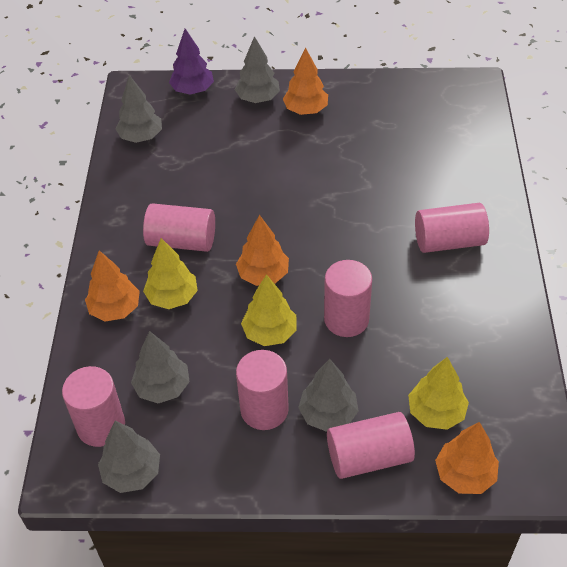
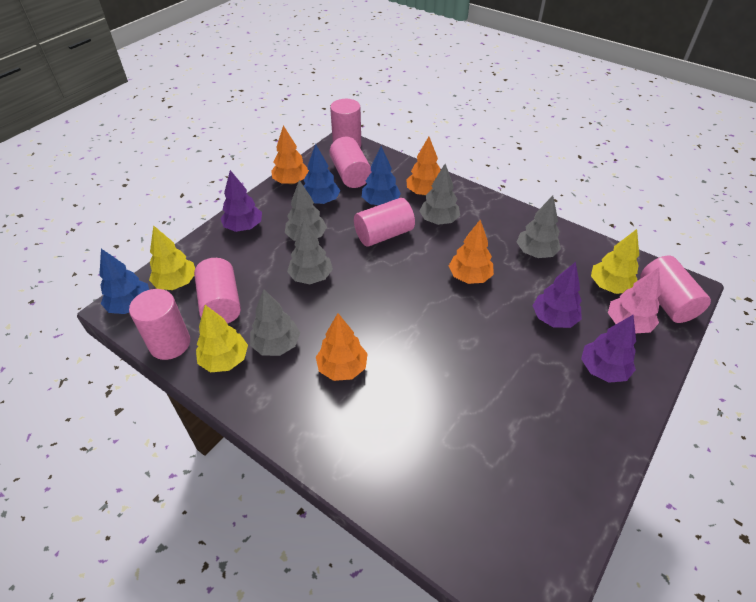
blue tree: none = 0 -> [99,249,149,314] [304,144,340,204] [362,146,401,205] = 3
pink tree: none = 0 -> [608,267,661,333] = 1
purple tree: [169,29,214,95] = 1 -> [220,170,262,232] [533,262,582,328] [581,315,636,383] = 3

